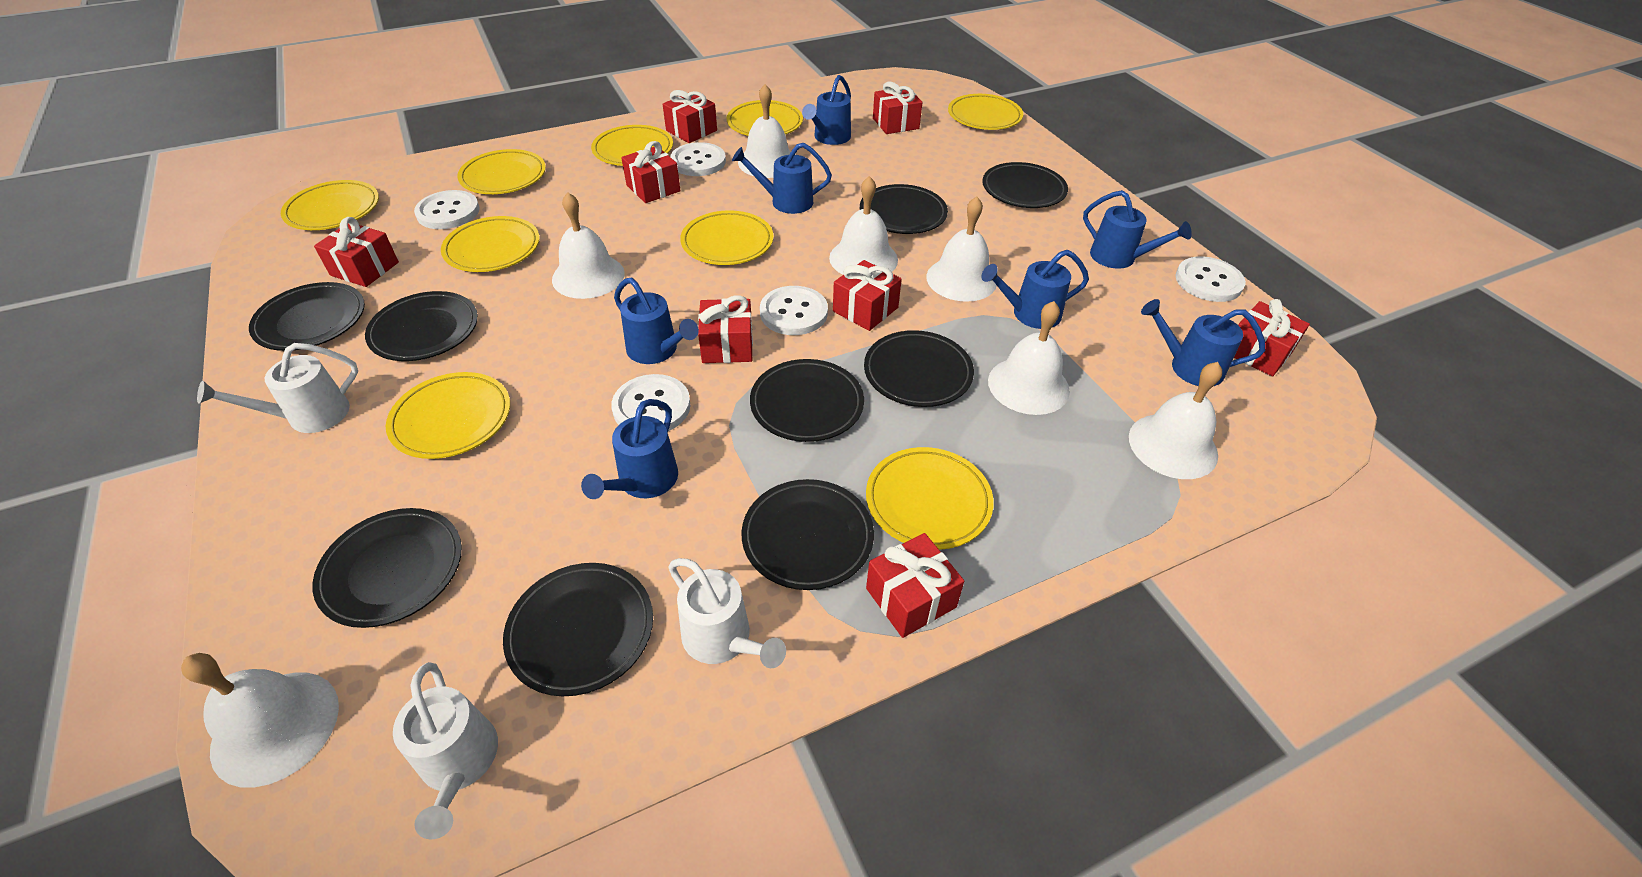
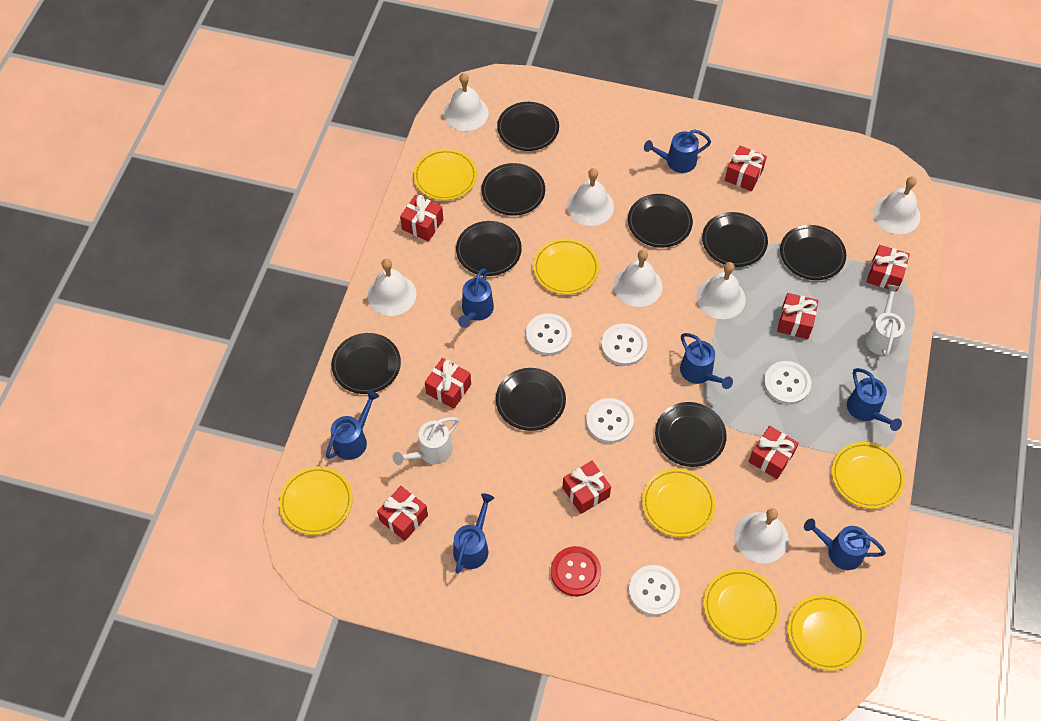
red button: none = 0 -> [551,546,601,596] = 1
white watering can: [197,343,358,433] [393,662,498,839] [668,558,786,668] = 3 -> [393,417,459,465] [866,284,905,357] = 2
yellow plate: [281,180,379,230] [386,372,510,459] [441,216,540,272] [457,149,546,194] [591,125,673,166] [680,210,774,265] [726,100,803,136] [866,447,994,550] [948,94,1023,130] = 9 -> [279,466,353,535] [414,149,477,200] [533,238,599,295] [642,468,716,537] [703,569,780,643] [788,595,865,671] [832,442,905,509] = 7

